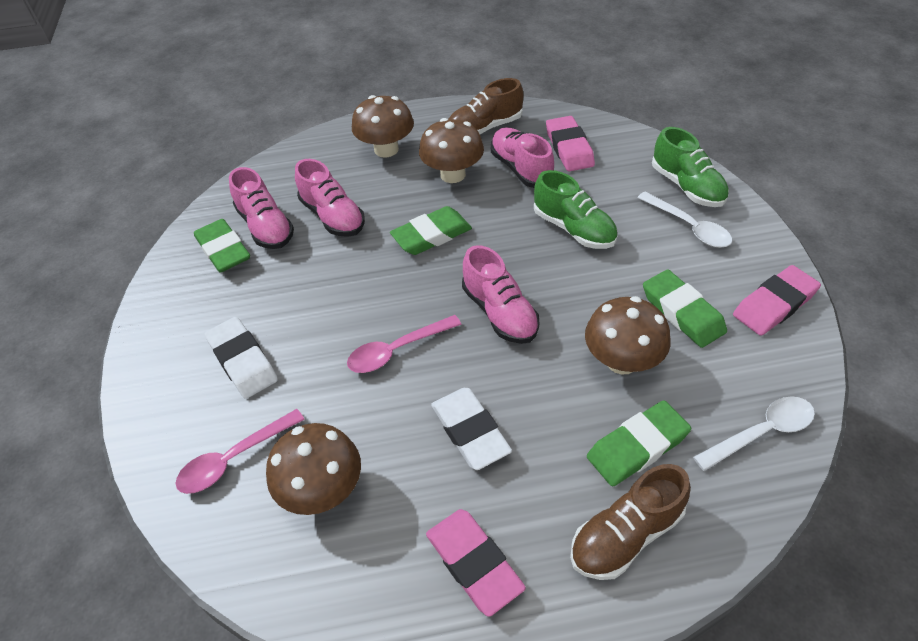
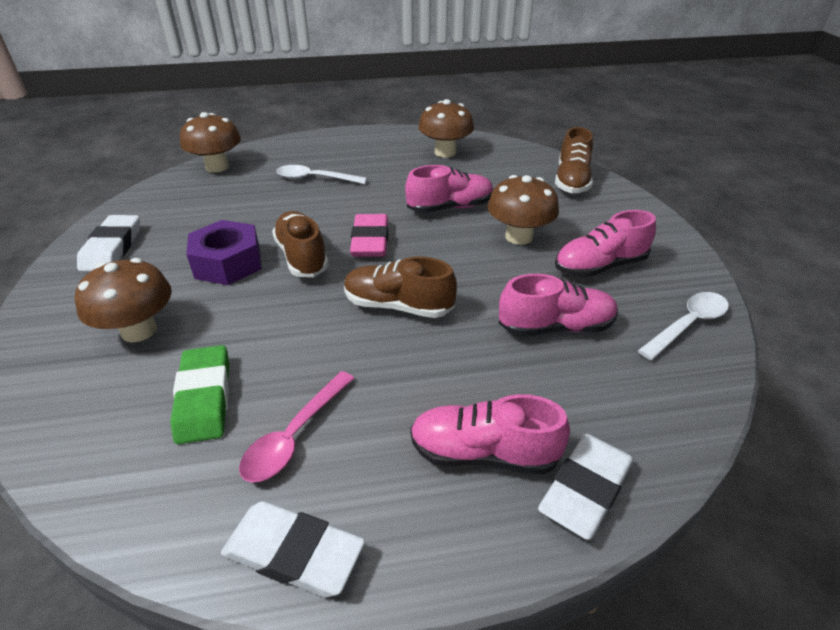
brown shoe: [448,78,524,134] [570,464,691,580] = 2 -> [272,211,329,277] [344,256,457,318] [555,127,593,193] = 3
green eraser: [194,219,250,273] [390,206,472,255] [587,400,691,486] [643,269,727,348] = 4 -> [170,345,229,444] = 1
green shoe: [534,170,617,249] [652,127,729,207] = 2 -> none = 0
pink eraser: [426,509,526,617] [546,116,595,171] [733,265,821,336] = 3 -> [350,214,388,257] = 1
pink spoon: [175,409,305,494] [347,315,462,373] = 2 -> [239,371,354,482] = 1
purple nut: none = 0 -> [186,220,261,285] = 1
white eraser: [205,317,278,399] [431,388,512,470] = 2 -> [77,215,140,271] [221,501,365,598] [538,434,634,540] = 3

